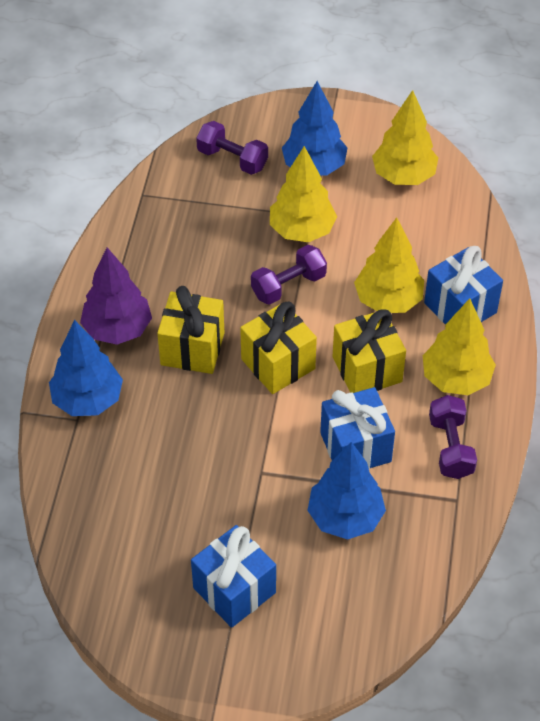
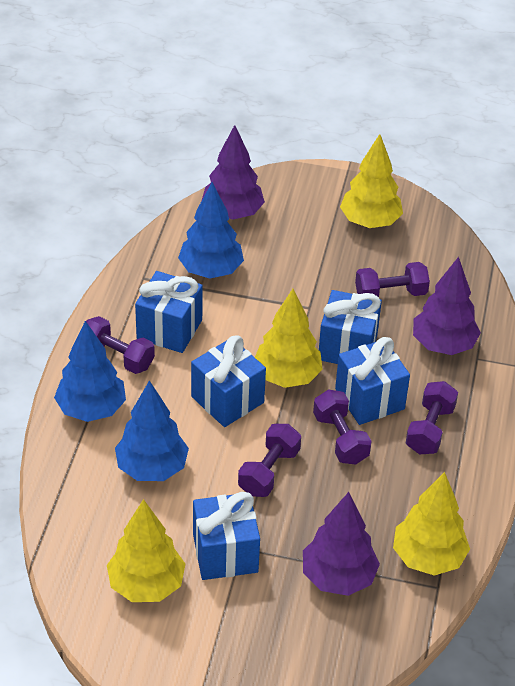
blue gift: [191,525,276,628] [320,387,395,469] [424,246,503,325] = 3 -> [135,271,203,353] [191,335,266,427] [193,492,260,580] [319,290,382,364] [335,337,410,425] = 5
purple dumbbell: [196,121,268,175] [251,245,327,305] [429,395,477,479] = 3 -> [86,316,155,374] [238,424,301,497] [313,390,372,465] [355,262,430,297] [406,381,458,455] = 5
purple tree: [80,248,152,345] = 1 -> [202,125,265,220] [303,492,380,596] [413,257,481,355] = 3
yellow gift: [157,286,225,374] [240,302,317,394] [332,309,406,393] = 3 -> none = 0

